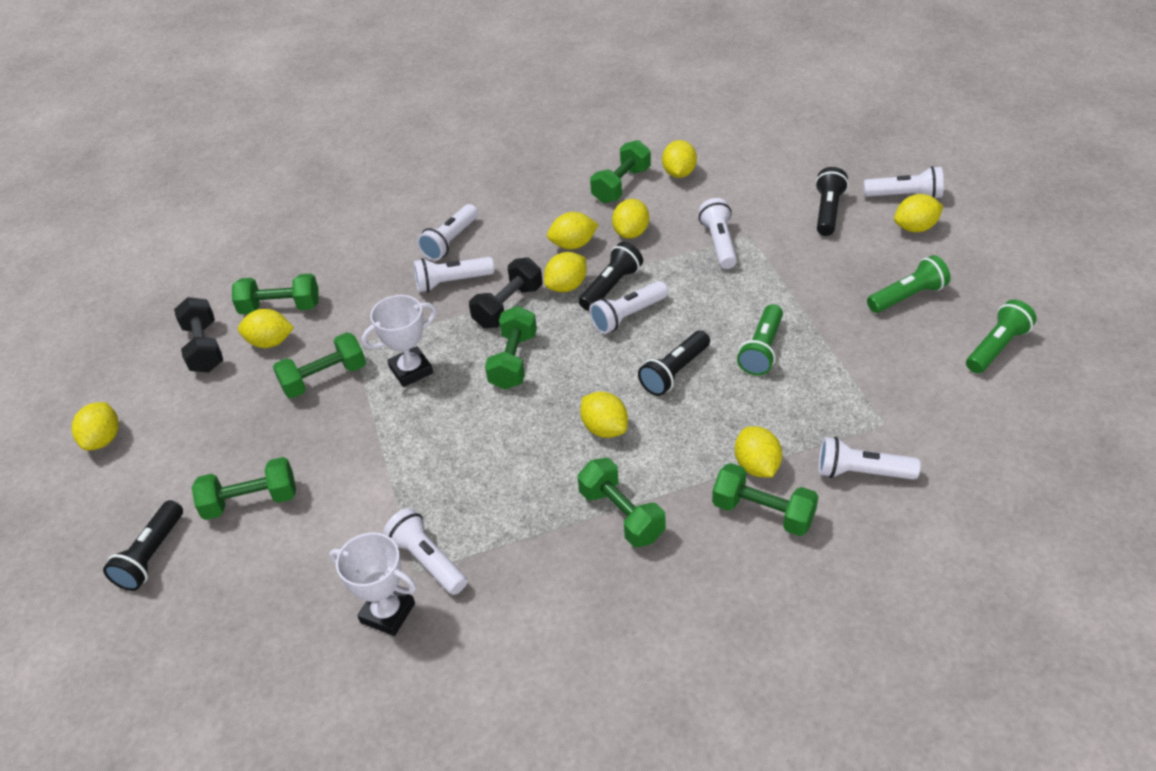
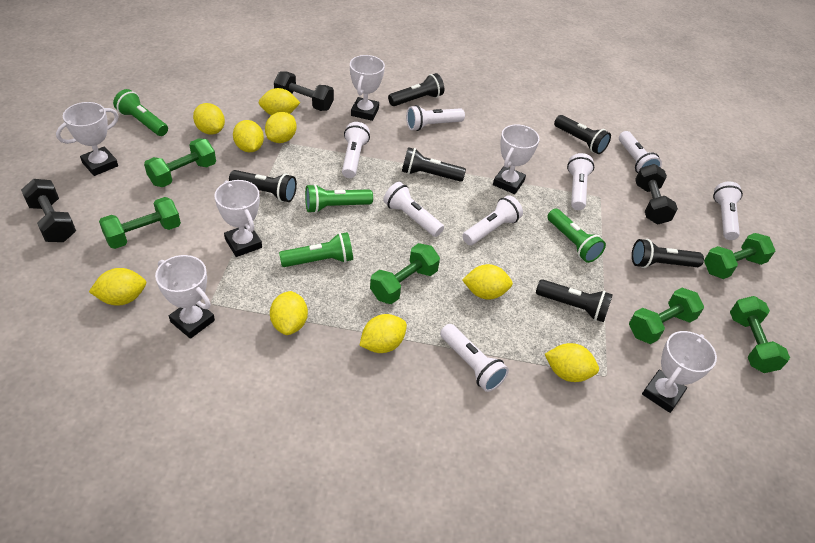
black dumbbell: [174,297,223,373] [469,257,543,328] = 2 -> [21,179,76,242] [274,71,334,111] [635,164,678,224] = 3
black flashlight: [103,500,183,591] [578,242,643,311] [638,330,710,396] [815,167,849,236] = 4 -> [229,170,297,202] [388,73,444,106] [402,147,466,182] [536,279,613,322] [554,115,611,154] [632,239,704,268] = 6
green dumbbell: [192,457,296,520] [232,273,319,314] [273,332,366,398] [485,306,537,390] [578,458,666,547] [590,140,651,203] [712,463,818,536] = 7 -> [99,197,181,249] [144,138,216,187] [370,243,440,304] [629,288,704,344] [704,233,775,279] [730,296,790,373] = 6
green flashlight: [737,304,783,376] [867,255,950,313] [966,300,1037,373] = 3 -> [113,89,168,136] [279,232,353,267] [305,184,373,213] [547,209,606,263] = 4
white flashlight: [383,508,467,595] [413,257,494,292] [417,204,478,261] [589,281,668,334] [698,198,737,269] [819,437,921,480] [863,166,944,198] = 7 -> [342,122,370,178] [383,182,444,237] [406,105,465,131] [440,324,509,392] [462,195,523,245] [567,153,594,210] [619,131,662,173] [713,182,743,240] = 8
white trophy: [329,533,416,636] [362,295,437,387] = 2 -> [56,102,119,176] [155,255,215,339] [214,180,262,257] [350,55,385,121] [493,124,540,194] [642,331,717,413] = 6

